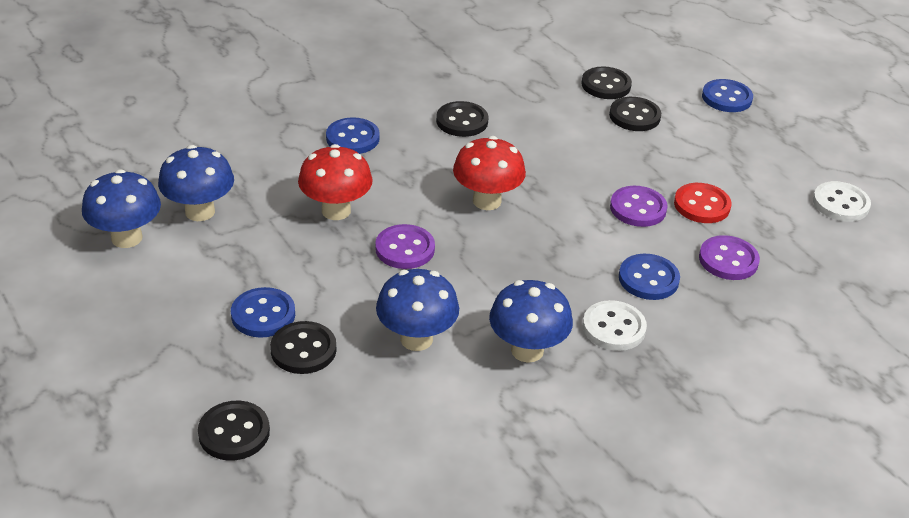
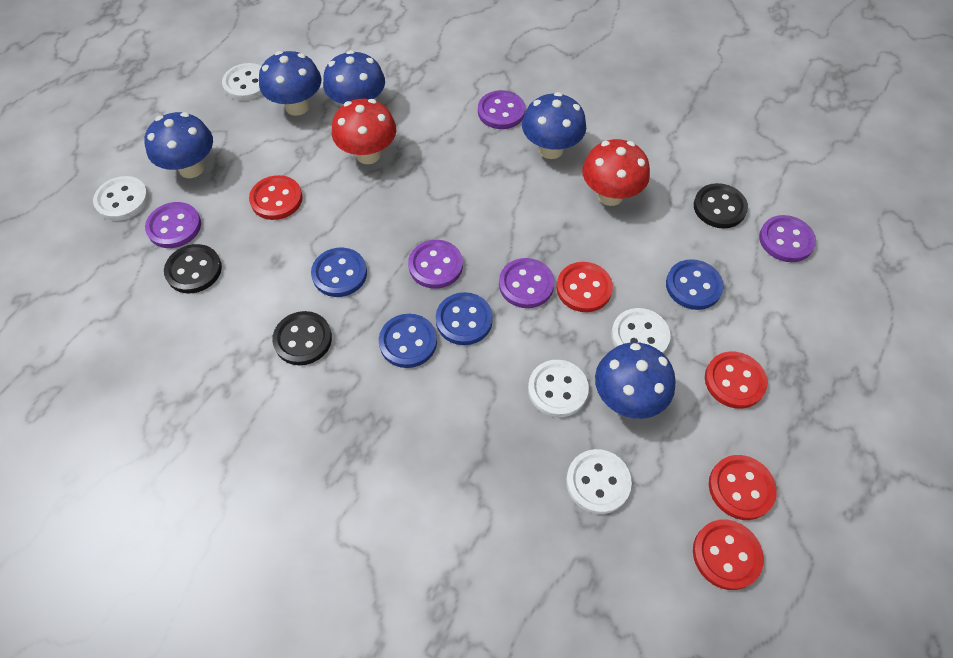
black button: [198,401,270,461] [270,321,337,374] [436,101,489,137] [581,66,632,99] [609,97,661,131] = 5 -> [164,244,222,293] [272,311,332,365] [694,183,748,228] = 3
blue mushroom: [82,169,161,248] [158,145,234,221] [376,269,459,351] [489,280,573,363] = 4 -> [144,112,213,178] [259,51,321,116] [323,50,385,104] [522,92,586,159] [595,342,675,419] = 5
purple button: [375,224,435,269] [610,186,668,227] [699,235,760,280] = 3 -> [145,202,201,248] [408,240,463,289] [478,90,525,129] [499,258,555,308] [759,215,816,262] = 5
red button: [674,183,732,223] = 1 -> [249,175,303,220] [557,262,613,312] [693,520,764,590] [705,351,767,409] [709,455,777,520] = 5
white button: [583,300,647,351] [813,181,871,222] = 2 -> [93,176,149,221] [222,63,262,100] [528,360,589,417] [566,449,632,514] [611,308,671,353] = 5

